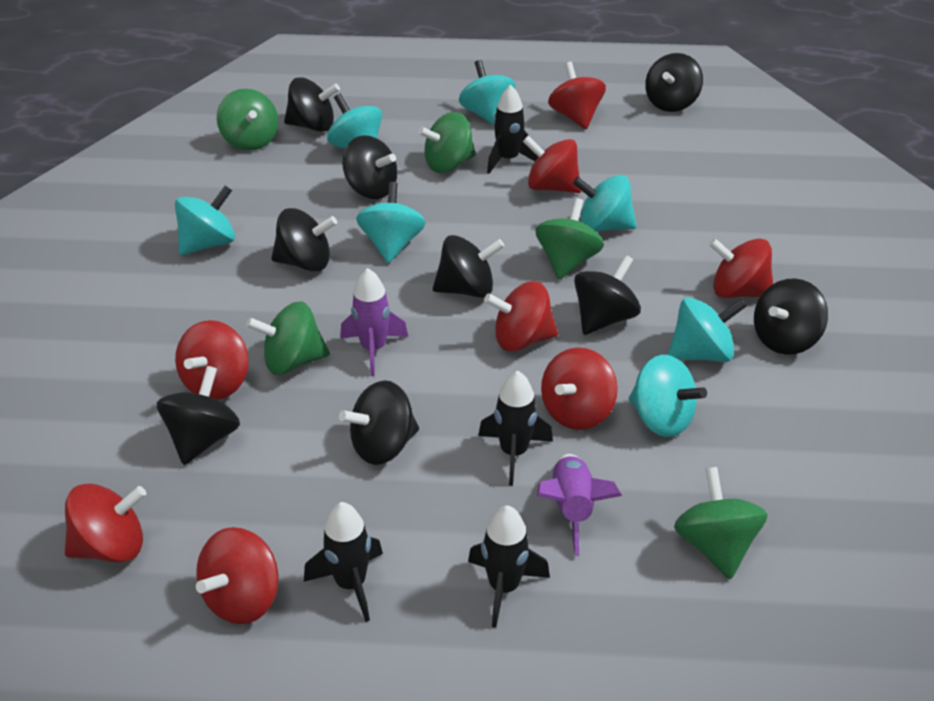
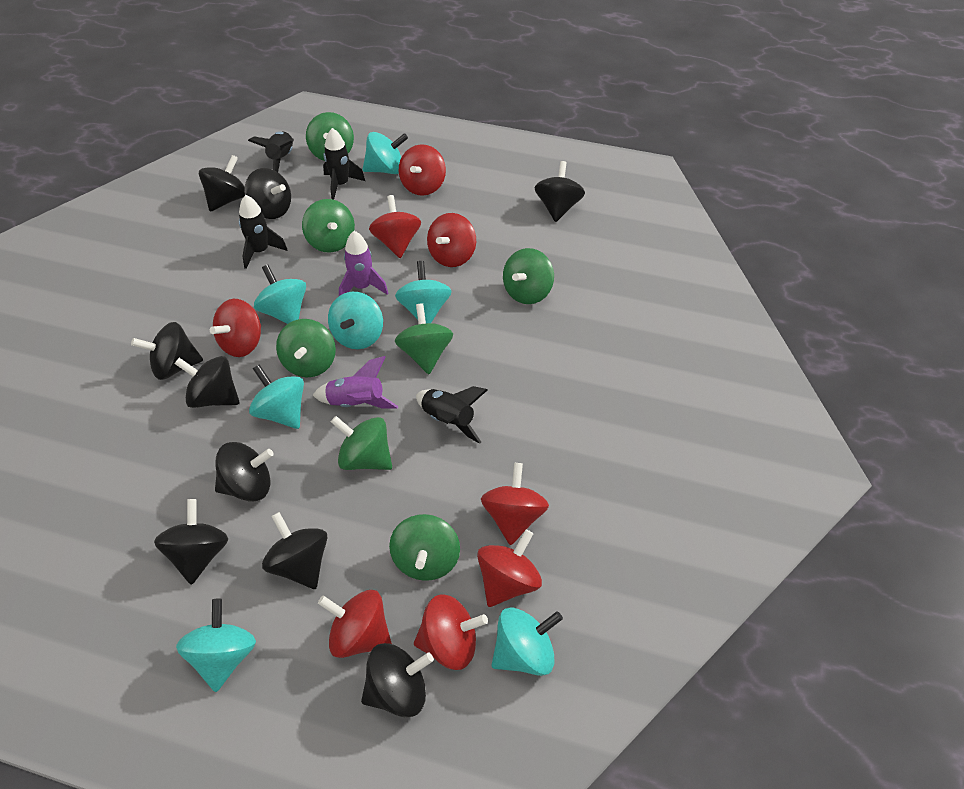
green spinning top: [217,89,278,151] [246,301,330,375] [418,112,476,173] [535,198,604,279] [674,467,768,579] = 5 -> [276,319,336,377] [302,199,355,253] [306,112,354,161] [331,416,392,470] [389,514,460,581] [395,303,453,374] [503,248,554,304] = 7

